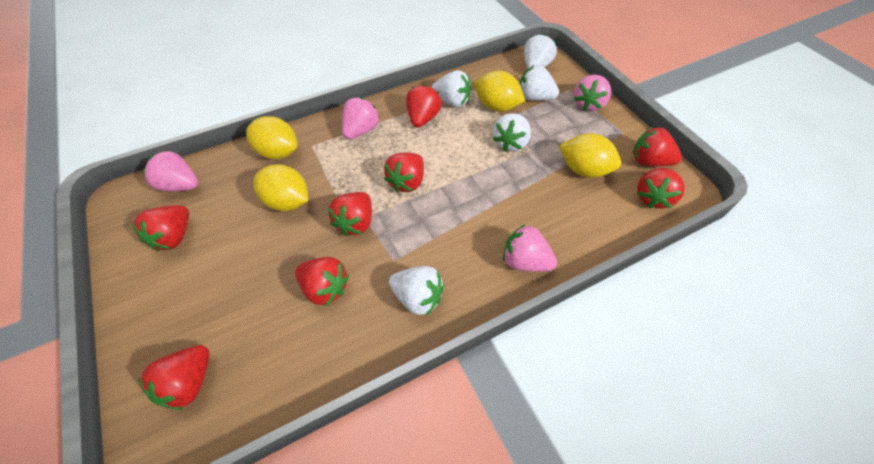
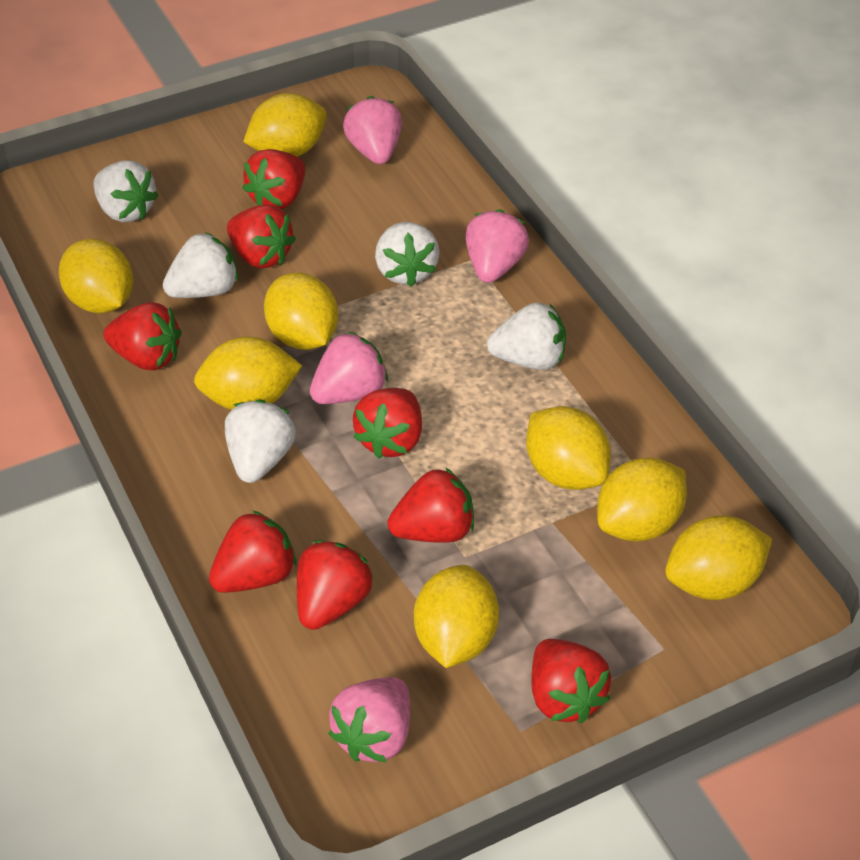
yellow lemon: [246,116,297,159] [253,164,308,211] [475,71,525,111] [559,133,621,178] = 4 -> [59,239,133,314] [194,337,302,410] [243,93,327,157] [264,273,338,350] [414,565,499,668] [526,406,611,490] [597,458,687,541] [665,516,772,600] = 8

